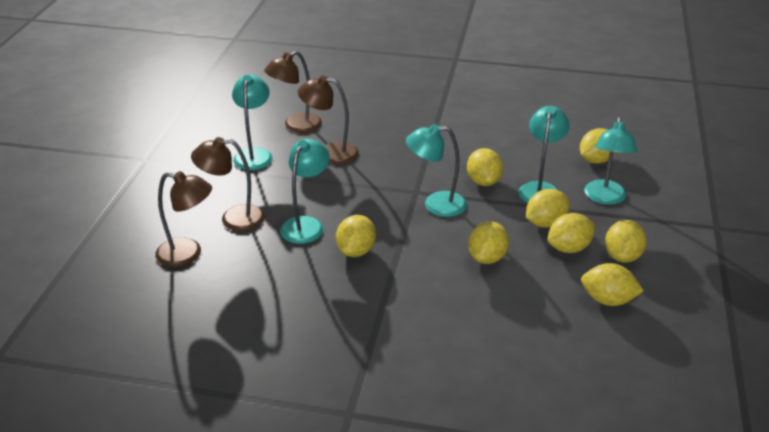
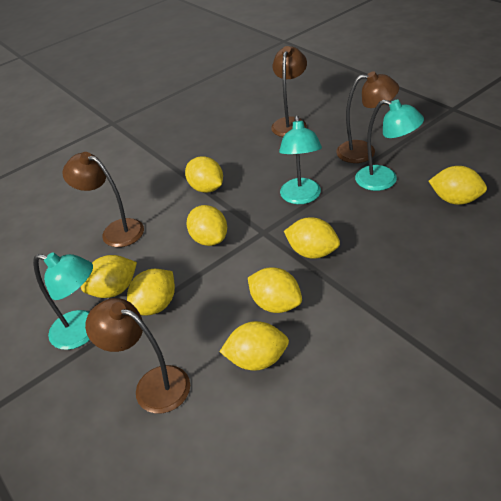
turquoise lamp: [232,74,273,170] [280,139,330,244] [406,124,467,217] [519,106,570,203] [584,117,637,205] = 5 -> [33,252,93,350] [279,115,322,204] [355,100,424,191] = 3

